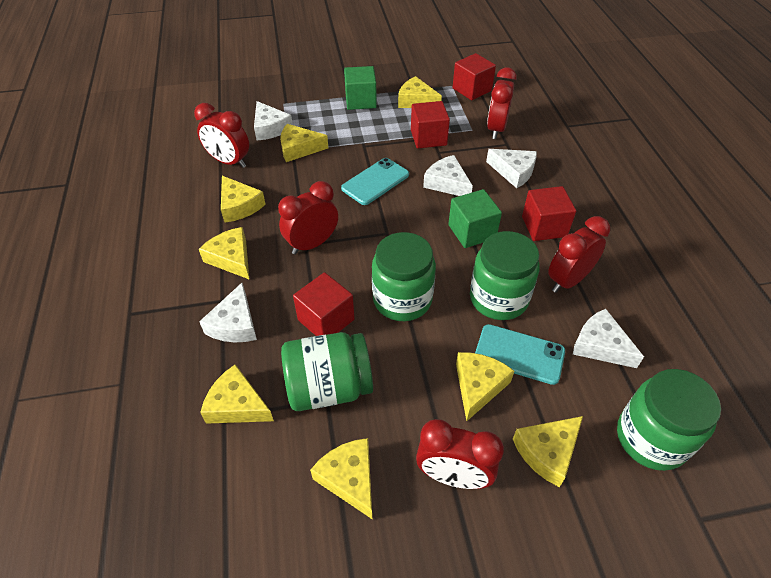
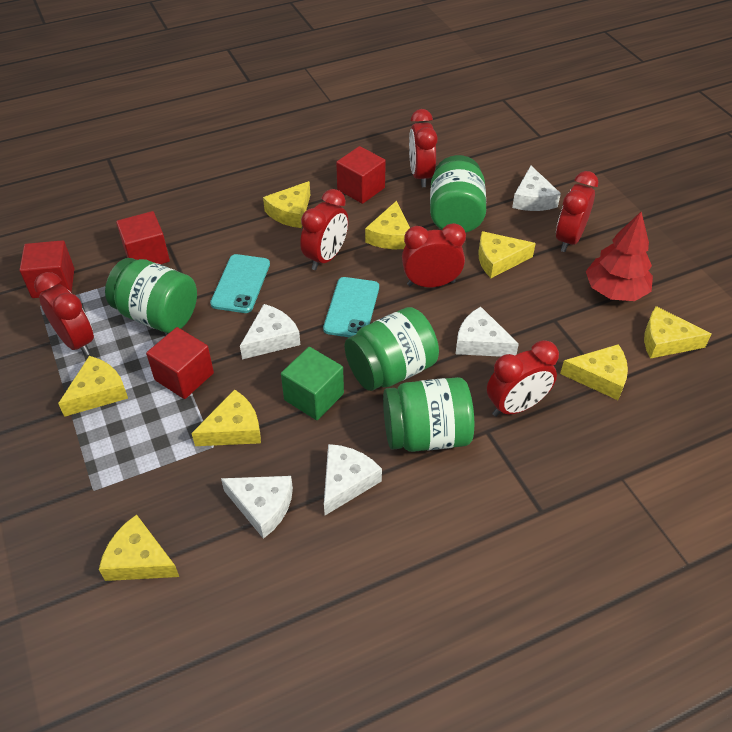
green cube: [344,66,377,110] [448,189,502,248] = 2 -> [281,347,344,420] = 1
red clock: [194,103,249,168] [278,181,338,254] [416,419,504,489] [487,67,517,139] [548,216,610,293] = 5 -> [34,272,94,356] [300,189,348,270] [402,223,466,287] [409,109,438,187] [487,340,559,417] [556,171,598,252] = 6
red tree: none = 0 -> [586,211,653,301] = 1

